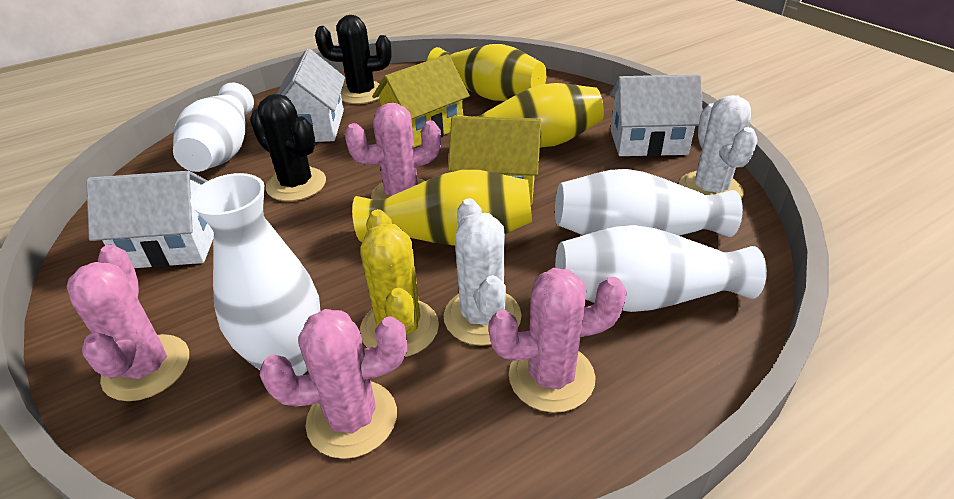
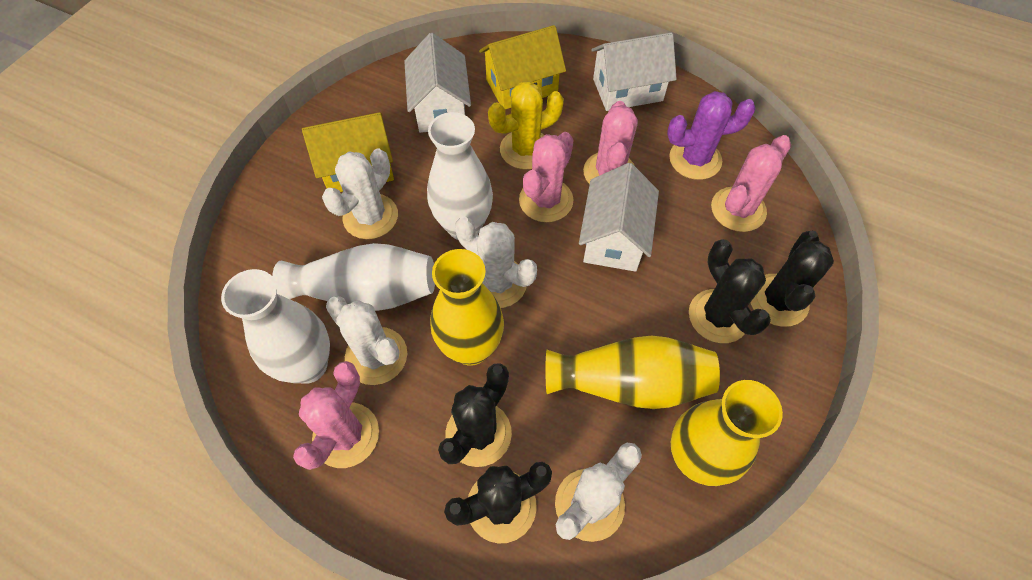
black cactus: [250,94,326,201] [315,15,392,104] = 2 -> [438,363,512,467] [444,462,552,543] [689,239,771,343] [750,231,834,327] = 4
purple cactus: none = 0 -> [667,91,756,180] = 1
white cactus: [444,198,522,346] [679,95,758,199] = 2 -> [322,149,398,239] [326,296,407,385] [455,217,537,308] [555,443,642,542] = 4
white vase: [173,83,254,172] [190,173,321,376] [555,169,743,237] [555,225,767,312] = 4 -> [221,269,330,384] [272,243,435,311] [427,112,493,240] = 3

